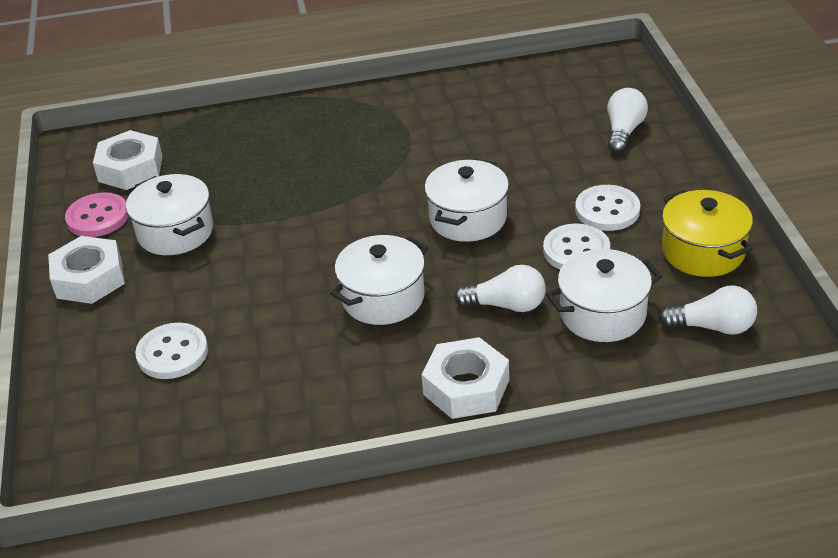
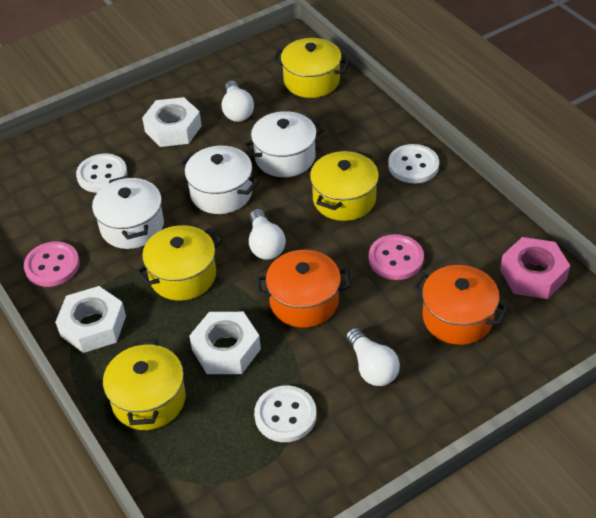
orange pot: none = 0 -> [256,250,351,328] [413,265,509,345] = 2
pink button: [65,192,129,237] = 1 -> [24,241,80,287] [369,234,424,280] = 2
pink nut: none = 0 -> [500,237,570,299] = 1
white pot: [126,174,213,255] [330,235,428,325] [424,158,509,242] [546,249,662,342] = 4 -> [92,176,164,249] [179,146,259,214] [243,111,325,177] = 3
yellow pot: [662,190,753,277] = 1 -> [103,340,186,430] [136,225,222,301] [273,38,350,98] [310,149,379,221] = 4

